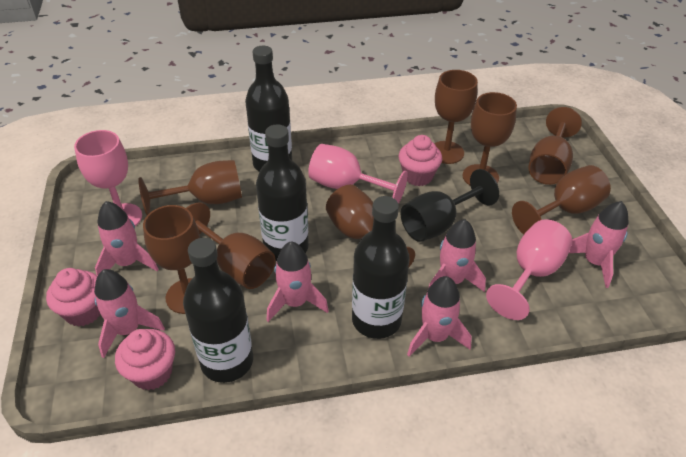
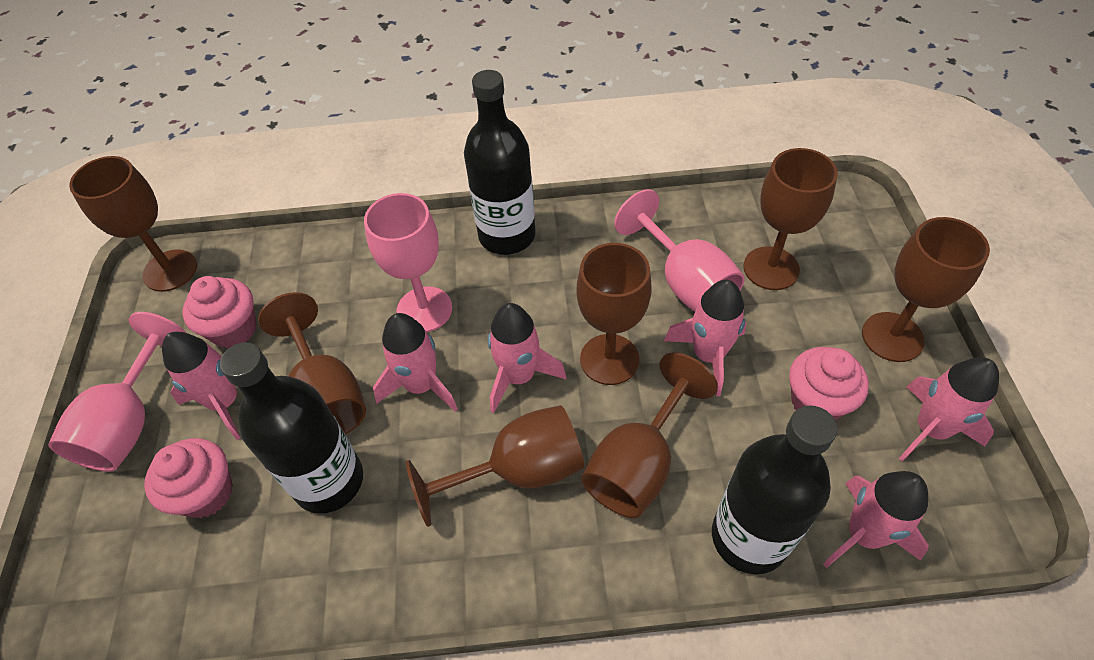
black bottle: [183,238,253,383] [245,46,292,172] [256,125,309,261] [352,196,410,339] = 4 -> [220,342,363,514] [464,70,536,255] [712,406,837,574] = 3
black goblet: [401,169,499,242] = 1 -> none = 0
brown goblet: [138,160,242,215] [143,205,200,314] [186,202,276,289] [326,185,415,267] [434,70,478,164] [462,92,517,185] [512,165,611,235] [529,107,582,185] = 8 -> [69,156,197,292] [258,292,366,435] [406,405,584,527] [576,243,652,385] [581,353,718,518] [743,148,838,290] [862,217,990,362] = 7

